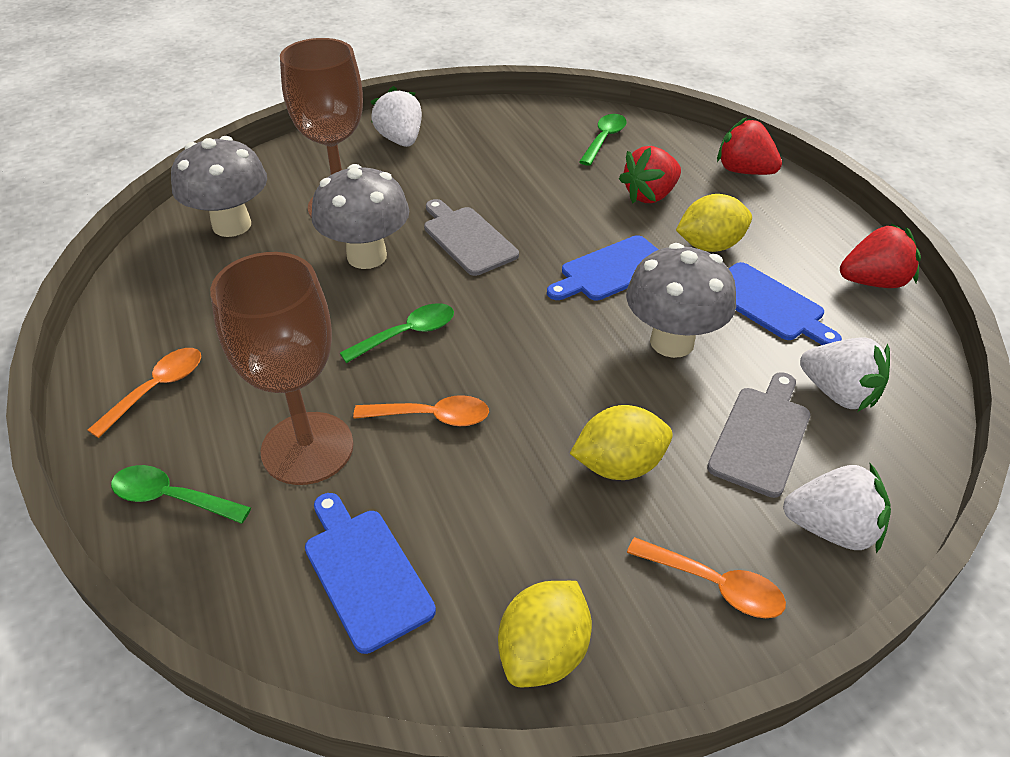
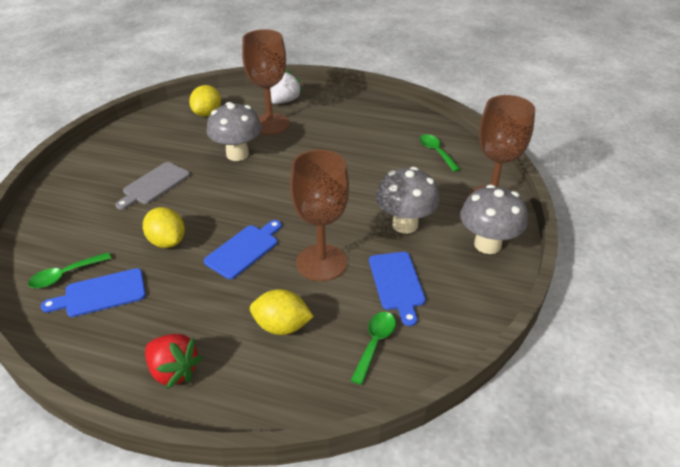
brown goblet: [210,252,354,485] [280,38,363,218] = 2 -> [242,29,290,135] [290,150,349,281] [468,95,535,196] = 3
grey cutting board: [424,199,519,276] [707,372,810,498] = 2 -> [115,162,190,210] = 1
orange spoon: [88,348,201,438] [353,395,489,426] [627,537,786,618] = 3 -> none = 0
red strawberry: [619,146,681,204] [717,117,782,175] [840,223,921,288] = 3 -> [145,334,202,389] = 1
white strawberry: [370,86,422,147] [783,463,891,553] [800,338,890,412] = 3 -> [270,70,303,104] = 1

